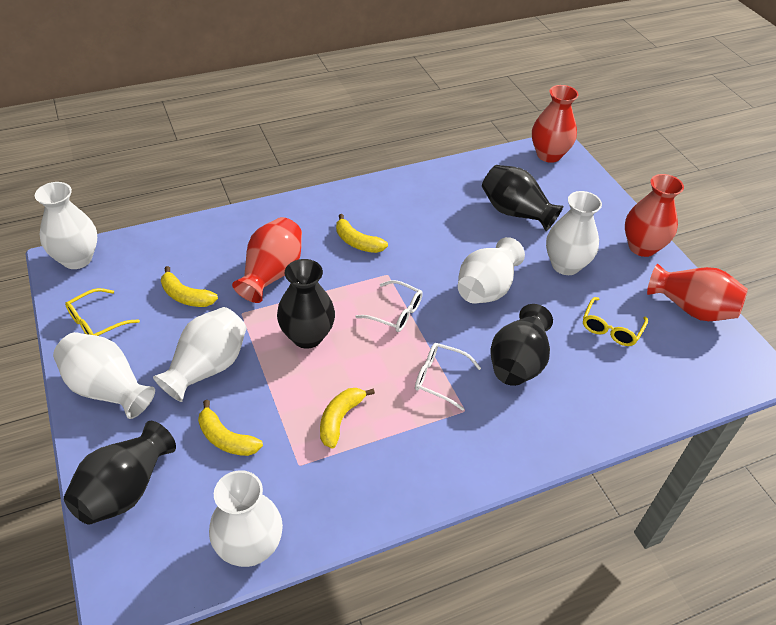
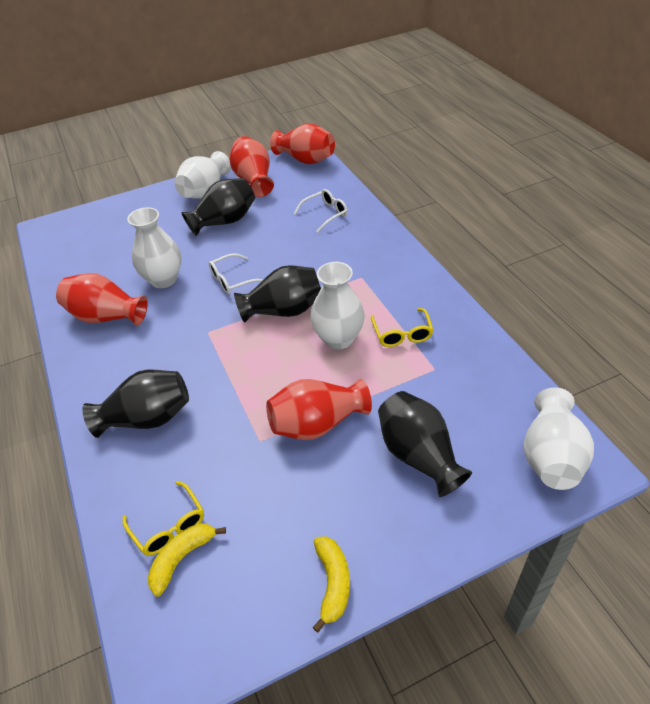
white vase: [35,182,97,269] [53,332,155,419] [153,307,247,402] [209,470,283,567] [458,237,525,304] [546,191,602,275] = 6 -> [127,207,181,288] [175,151,231,199] [310,262,365,349] [524,388,594,490] = 4
yellow banana: [161,266,218,307] [198,400,263,456] [320,388,375,449] [336,214,388,253] = 4 -> [147,523,226,597] [313,536,350,633] = 2

